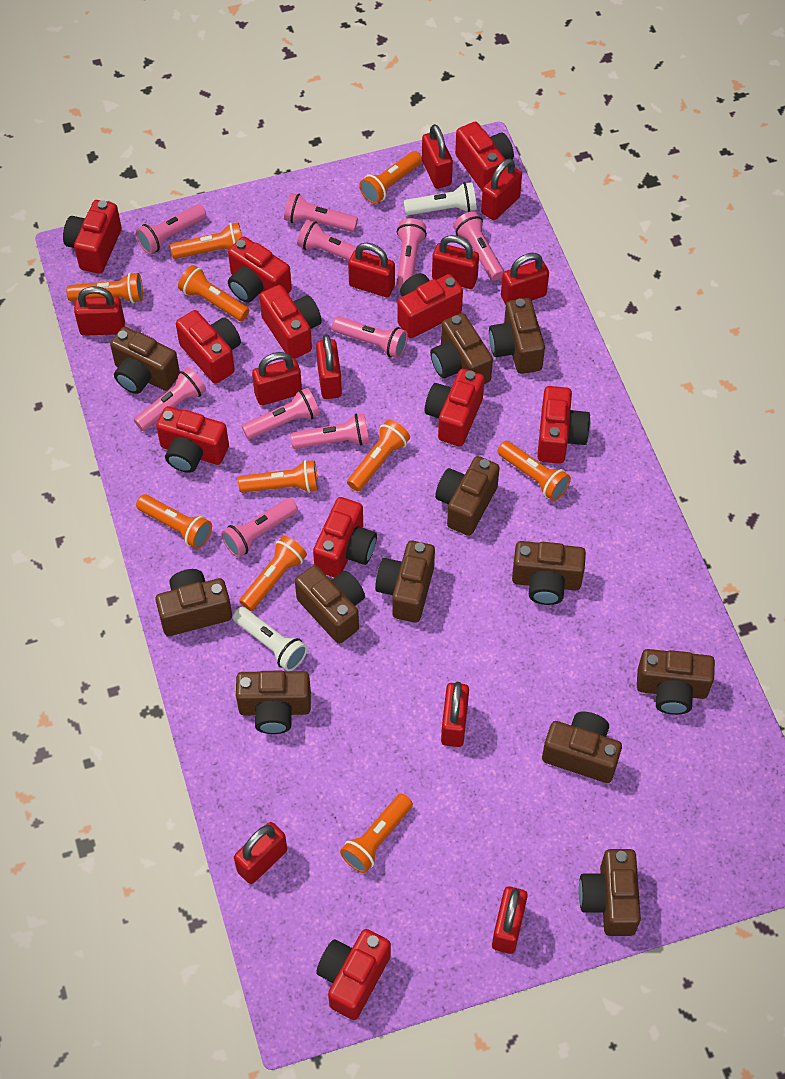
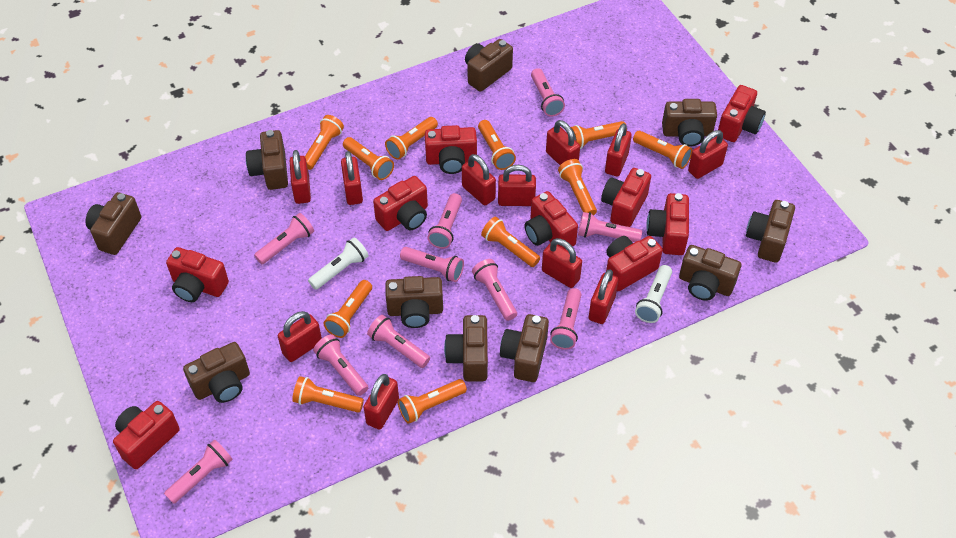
brown camera: [110,327,180,394] [155,569,232,636] [236,671,311,734] [295,565,365,644] [375,540,435,623] [430,313,493,384] [435,456,500,536] [489,298,545,374] [512,541,586,605] [542,712,622,783] [578,849,641,936] [637,649,715,715] = 12 -> [85,192,141,255] [183,342,250,403] [246,130,288,190] [385,276,443,328] [444,315,488,381] [465,39,513,92] [500,314,549,382] [662,99,717,147] [679,245,741,301] [746,200,795,263] = 10
orange flashlight: [66,272,143,303] [136,494,212,549] [170,222,242,259] [178,265,249,321] [238,460,318,493] [239,536,307,611] [340,794,413,873] [347,419,410,491] [359,151,422,204] [497,441,571,501] = 10 -> [292,376,364,413] [305,115,344,170] [324,280,372,338] [343,137,394,180] [385,117,438,160] [398,379,467,424] [478,120,516,170] [481,217,540,267] [558,159,597,215] [570,121,626,149] [633,131,692,169] = 11
red camera: [63,200,122,274] [156,406,229,473] [176,310,241,384] [228,237,292,303] [259,285,322,359] [313,497,377,578] [316,929,391,1020] [397,273,463,338] [425,369,485,447] [455,122,514,191] [537,386,591,464] = 11 -> [113,401,180,469] [166,247,229,302] [373,176,428,231] [425,125,477,174] [524,191,578,250] [601,168,651,227] [606,236,663,291] [646,193,689,255] [718,85,766,142] = 9

